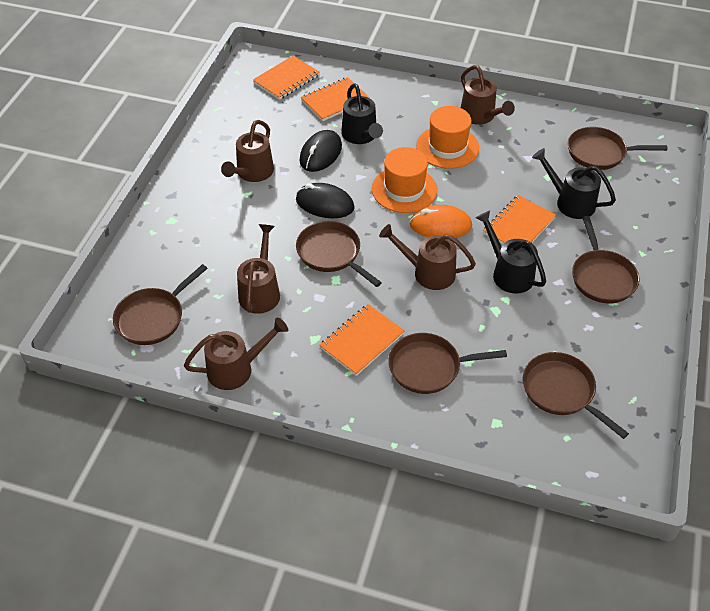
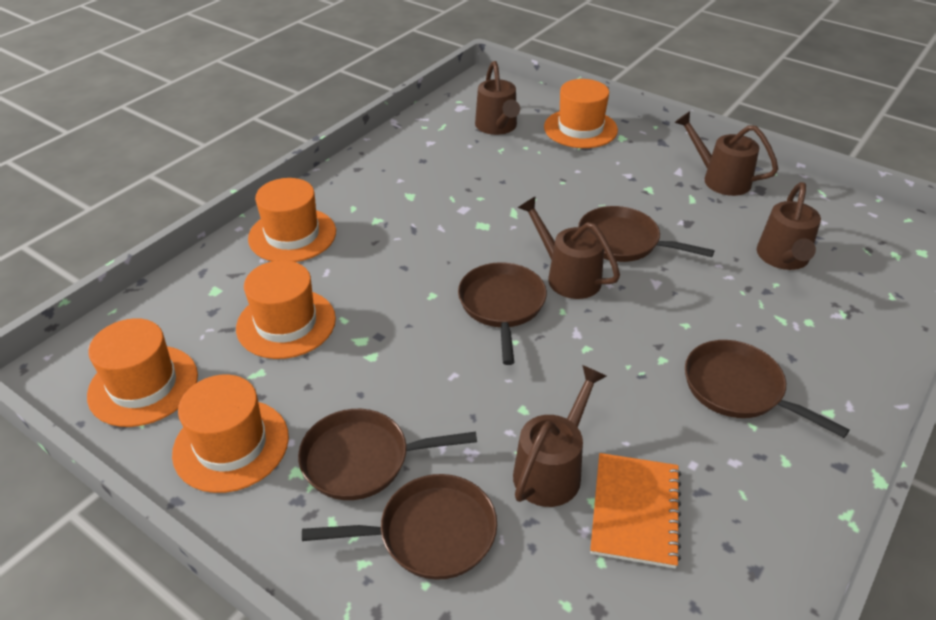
black mouse: [296,183,355,218] [300,130,342,172] = 2 -> none = 0
black watering can: [341,83,383,144] [476,211,546,294] [532,148,616,219] = 3 -> none = 0
brown pan: [113,264,208,345] [296,221,382,287] [388,333,507,394] [523,352,629,439] [568,127,667,170] [572,216,640,304] = 6 -> [298,409,477,500] [302,474,497,580] [458,262,547,365] [578,206,714,262] [685,340,850,438] = 5
orange hat: [372,147,437,213] [416,106,479,169] = 2 -> [87,318,198,427] [172,374,289,493] [236,260,336,359] [248,178,336,262] [544,79,618,148] = 5
orange mouse: [409,205,472,238] = 1 -> none = 0
orange notebook: [253,56,320,100] [301,77,370,121] [319,304,405,376] [483,195,556,244] = 4 -> [590,453,681,568] = 1

